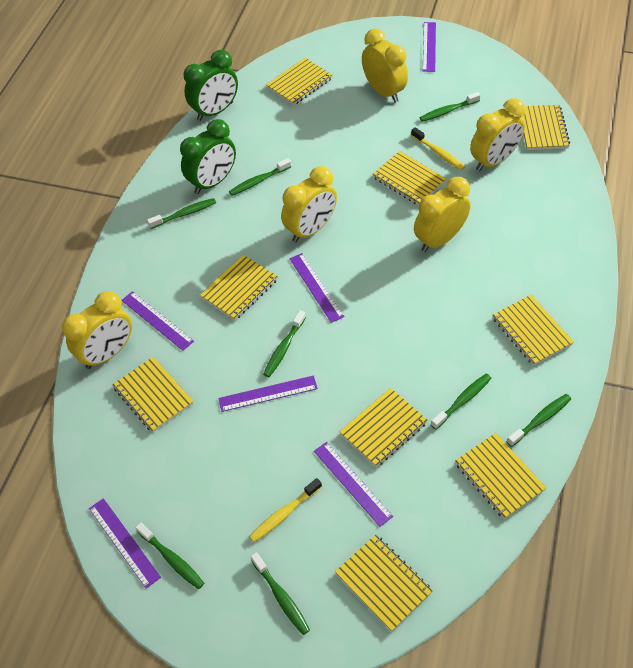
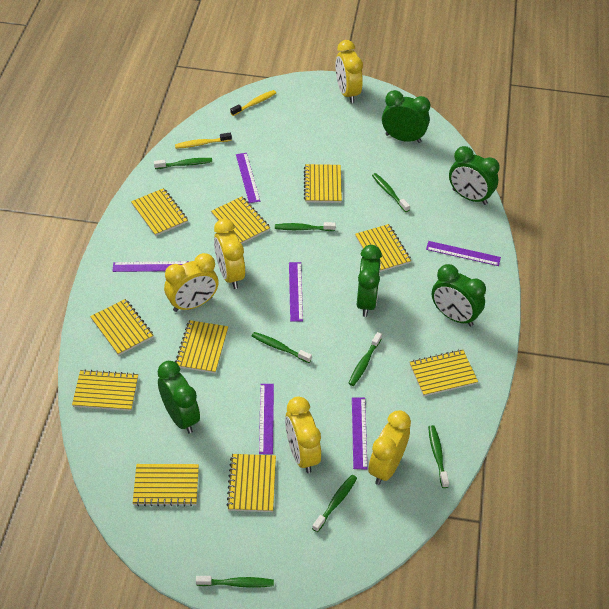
green clock: [180,119,236,194] [184,50,238,121] = 2 -> [158,361,200,434] [357,245,382,317] [382,90,431,143] [432,264,486,326] [449,146,500,205] = 5
yellow notebook: [112,357,194,433] [200,254,278,320] [266,58,333,105] [335,534,433,632] [340,388,427,467] [372,151,446,206] [455,433,546,519] [492,295,574,366] [521,105,570,150] = 9 -> [72,369,138,411] [90,299,154,356] [131,188,188,236] [133,464,199,506] [175,320,228,373] [211,197,270,244] [226,454,276,512] [304,164,342,203] [355,224,411,272] [410,349,478,396] = 10

